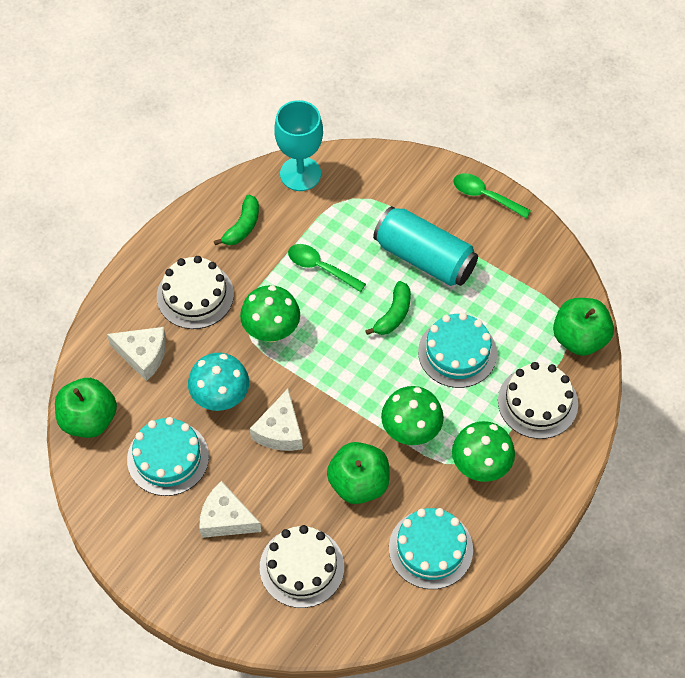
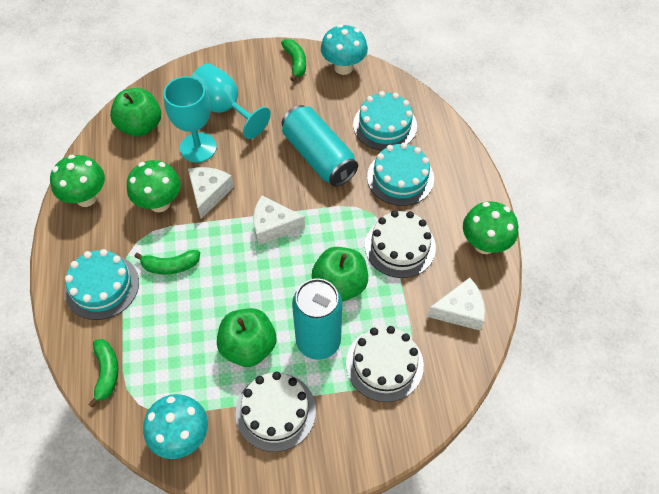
green banana: [214,195,259,245] [365,281,411,335] = 2 -> [88,339,118,408] [134,250,200,274] [281,39,306,81] = 3
green spoon: [288,244,366,292] [453,173,531,218] = 2 -> none = 0
turquoise can: [373,206,478,286] = 1 -> [282,105,358,187] [292,278,342,360] = 2
turquoise goblet: [274,100,323,191] = 1 -> [164,76,217,163] [191,64,271,139] = 2
turquoise mushroom: [188,353,249,411] = 1 -> [143,394,208,459] [321,24,368,75] = 2

